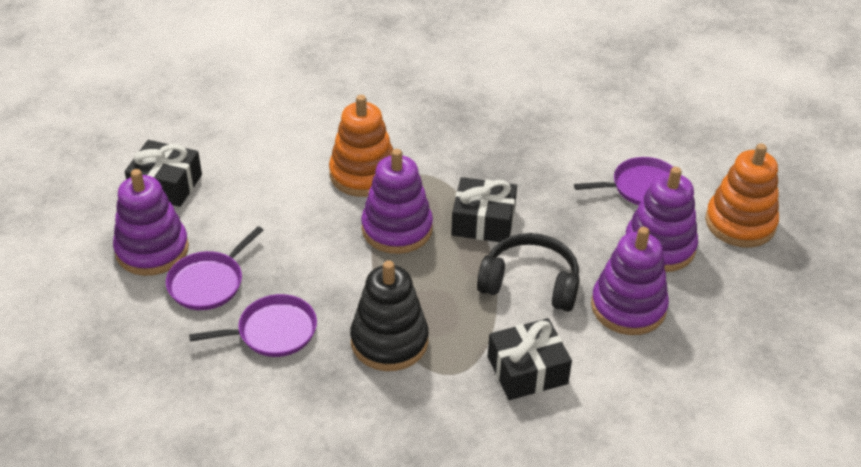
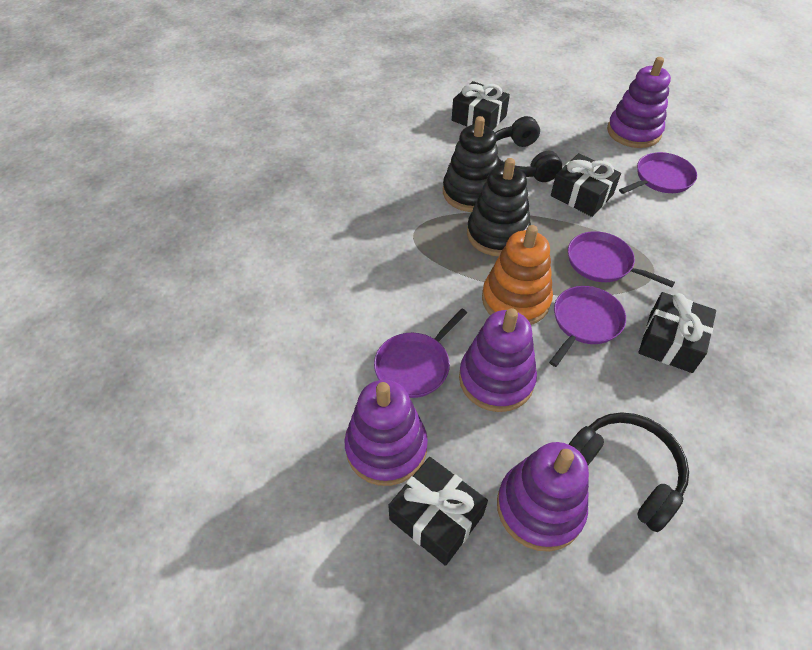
black gift: [125,140,202,207] [451,177,517,242] [488,318,572,400] = 3 -> [388,457,488,566] [452,81,510,130] [551,153,621,217] [638,292,716,373] = 4
black headphones: [477,233,580,312] = 1 -> [495,116,562,182] [568,412,689,532] = 2
black stacking toy: [350,261,429,371] = 1 -> [443,116,500,212] [467,158,531,256] = 2
orange stacking toy: [329,95,393,197] [705,143,779,247] = 2 -> [482,225,553,325] = 1
purple pan: [166,226,263,310] [189,294,317,357] [574,157,673,205] = 3 -> [374,309,467,398] [549,286,626,367] [568,231,675,287] [619,152,697,194] = 4

